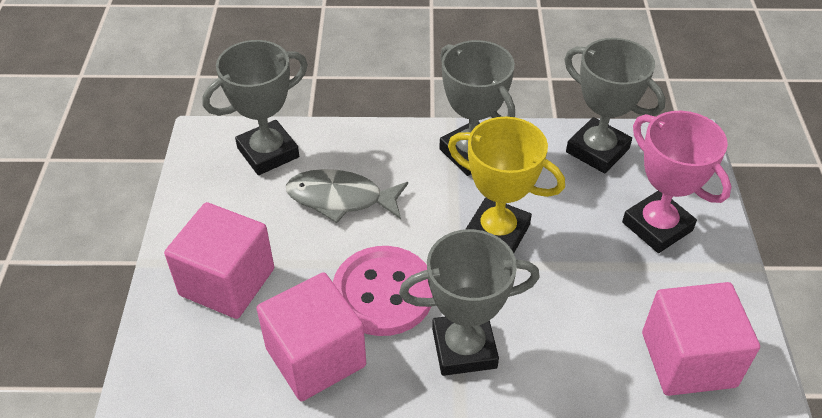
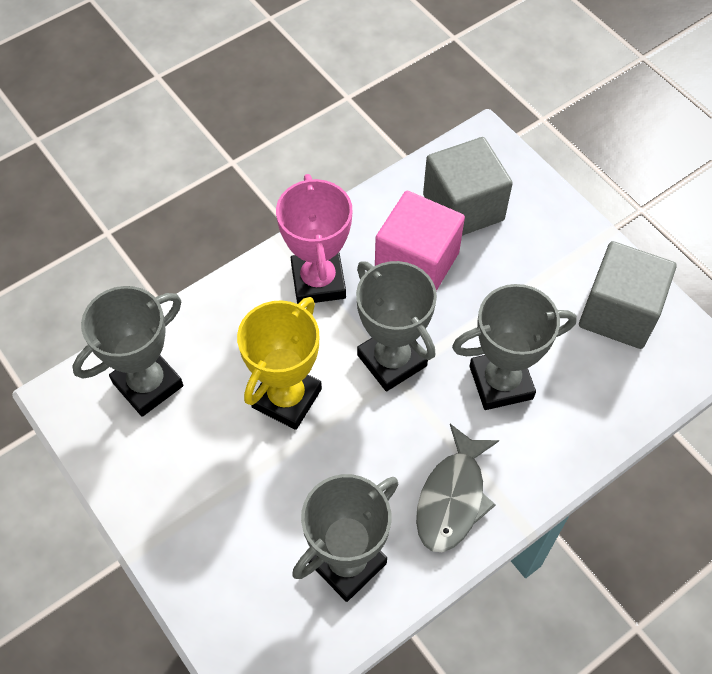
grey cube: none = 0 -> [423,137,513,236] [579,241,677,349] = 2
pink button: [333,246,433,336] = 1 -> none = 0
pink cube: [164,202,274,319] [256,272,366,401] [642,282,760,396] = 3 -> [375,191,465,291] = 1

